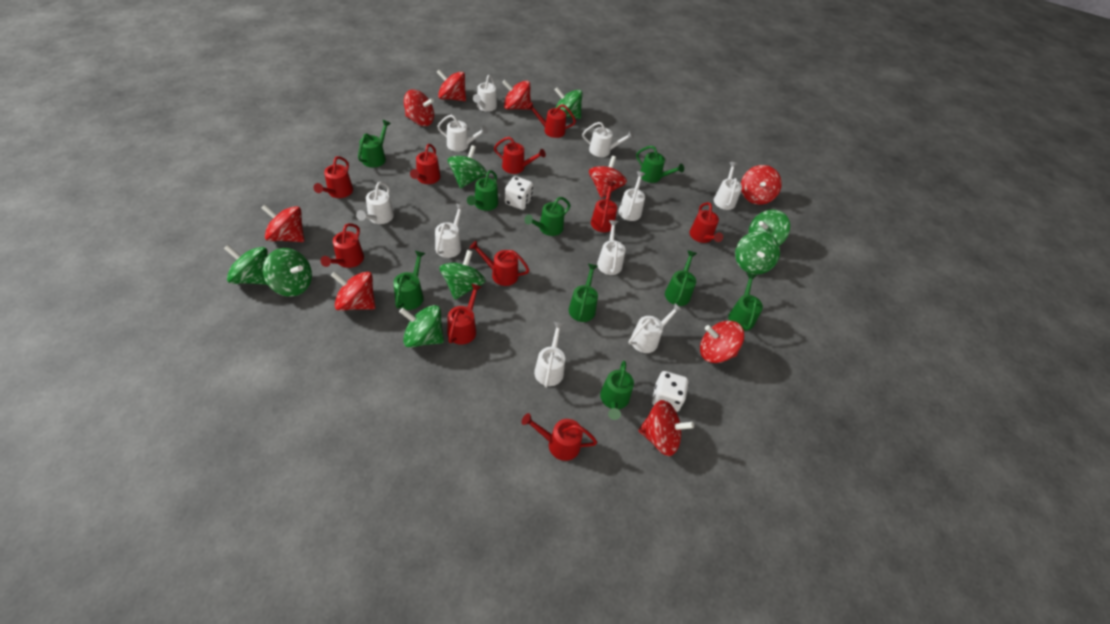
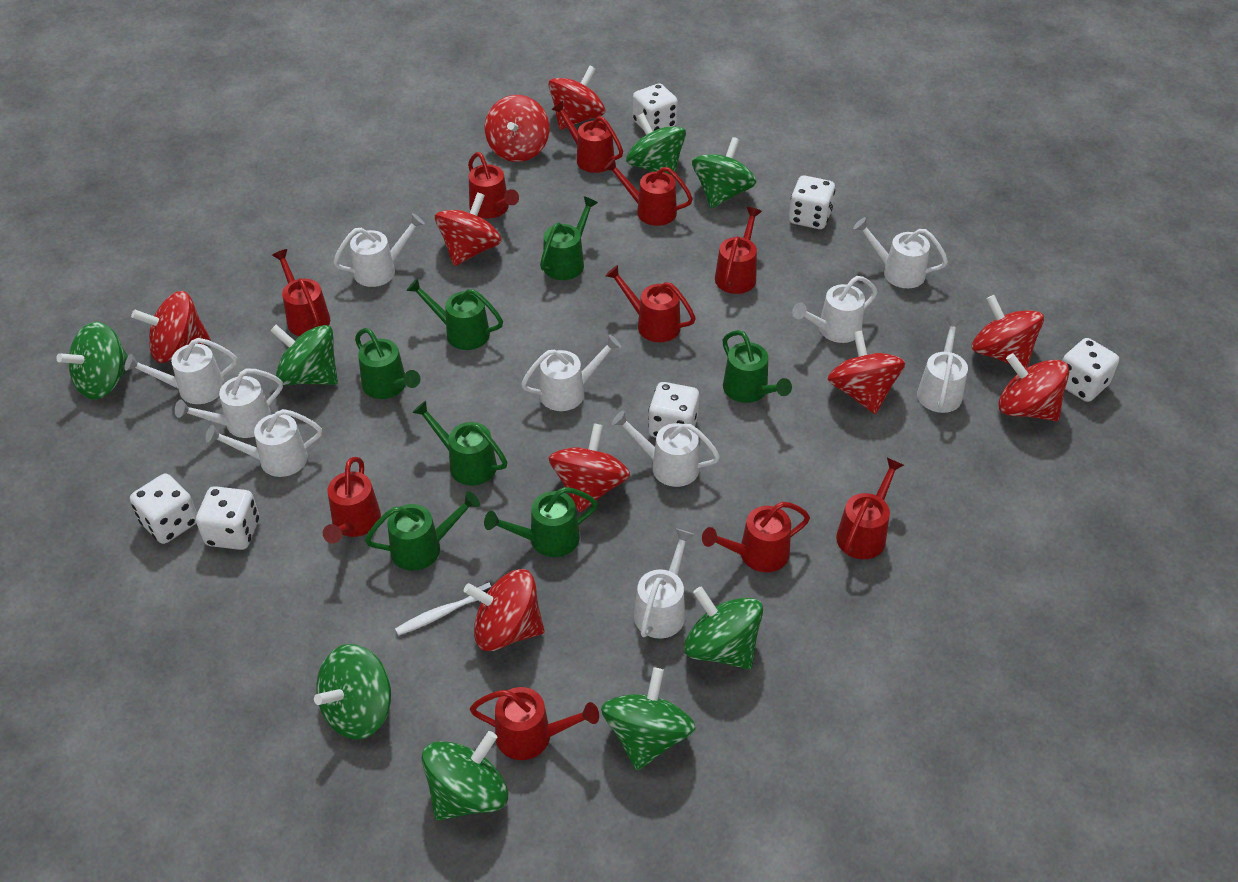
green watering can: [358,120,391,168] [393,251,425,310] [467,170,498,211] [524,197,571,236] [569,264,598,322] [600,361,634,420] [636,146,684,183] [665,250,697,306] [728,273,763,331] = 9 -> [355,328,420,399] [365,491,480,571] [407,278,503,350] [412,401,507,486] [484,487,598,557] [540,196,598,280] [723,330,792,403] = 7
white dice: [505,176,533,210] [652,371,689,412] = 2 -> [130,473,197,544] [196,486,259,550] [633,84,678,131] [648,382,699,438] [789,176,835,229] [1062,338,1119,402] = 6
white toothbrush: none = 0 -> [395,582,492,636] = 1

